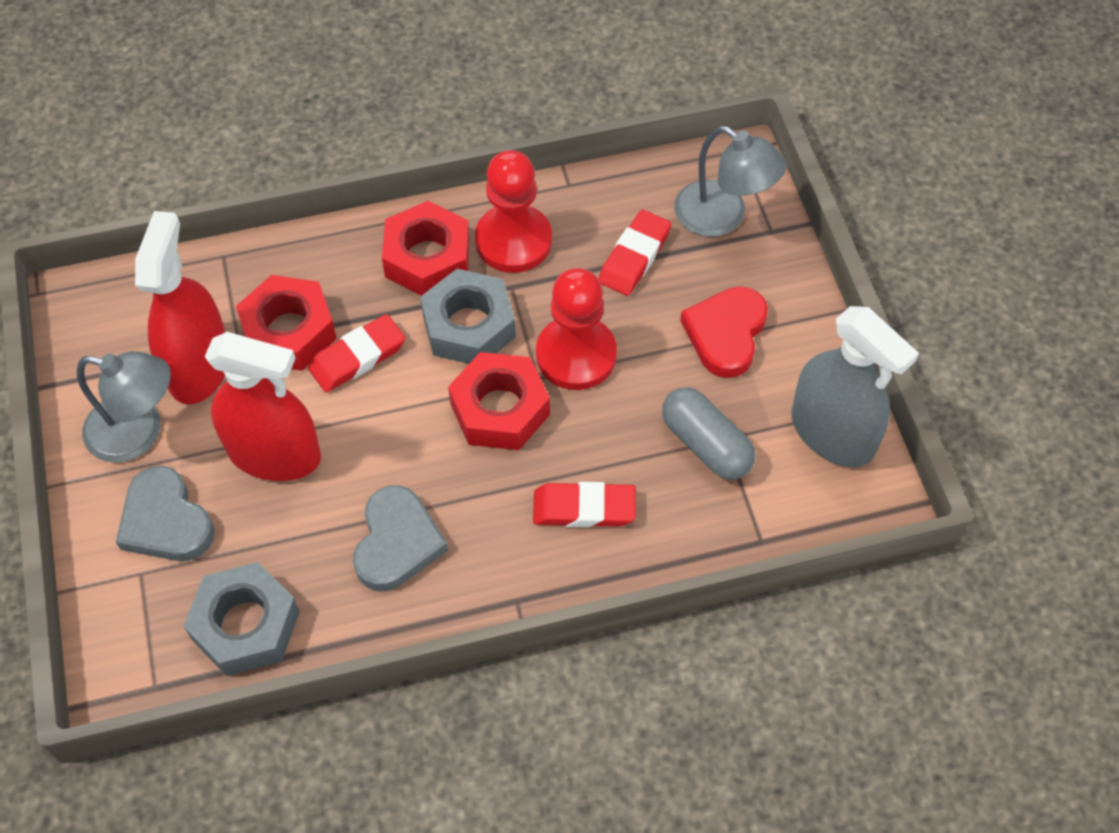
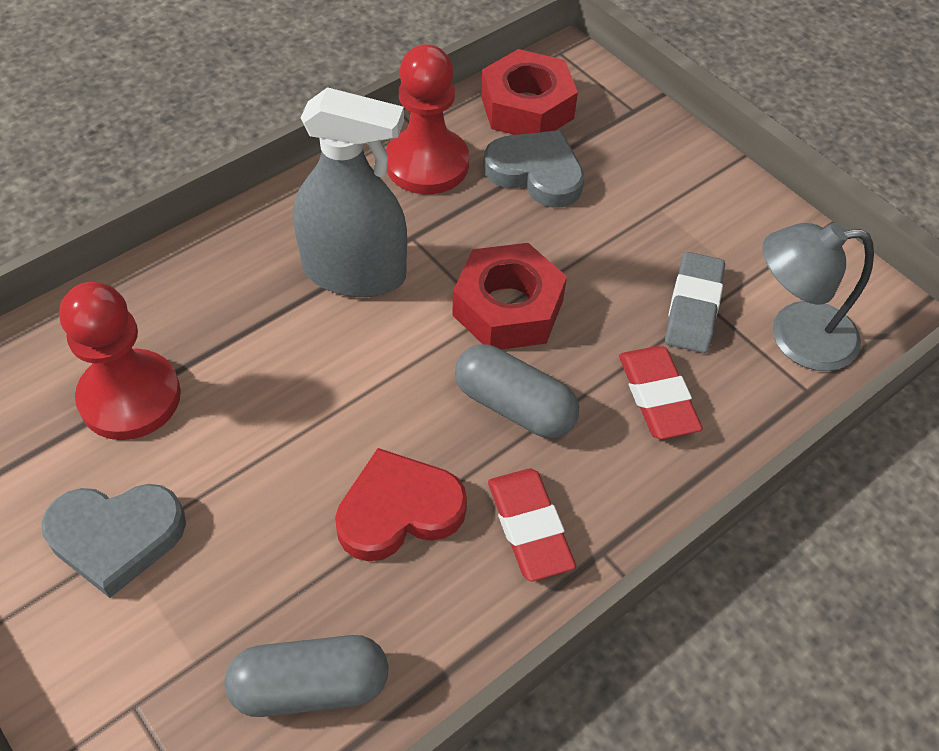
grey capsule: [662,387,755,480] = 1 -> [225,635,389,717] [455,344,579,438] = 2
grey eraser: none = 0 -> [665,252,725,353] = 1
grey lamp: [77,351,171,463] [674,126,787,237] = 2 -> [762,223,874,371] = 1
grey nut: [183,562,300,676] [420,268,516,364] = 2 -> none = 0
red eraser: [308,314,405,393] [533,482,636,528] [598,210,671,296] = 3 -> [488,469,576,581] [619,346,703,439] = 2
red nut: [236,275,337,371] [382,201,470,296] [448,352,550,450] = 3 -> [452,243,567,350] [481,49,578,135] = 2
red spray bottle: [135,211,225,404] [205,332,321,481] = 2 -> none = 0

